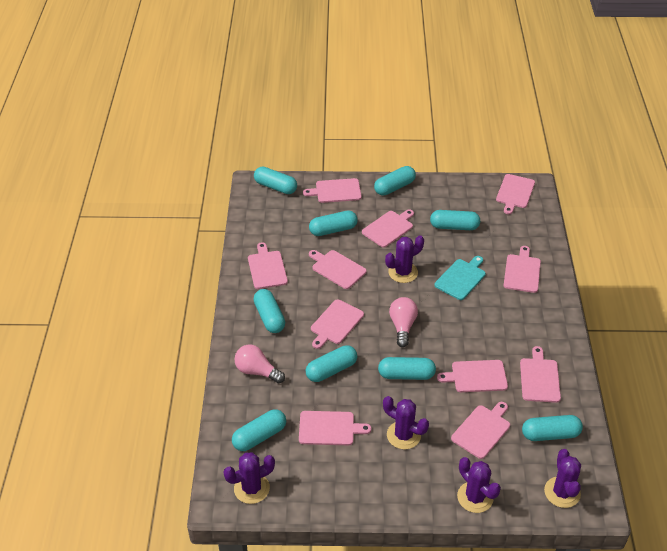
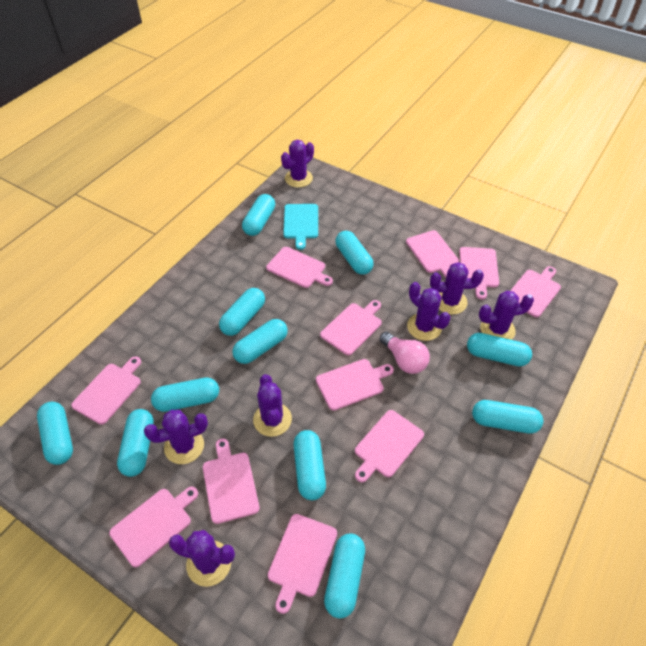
pink light bulb: [235,344,285,383] [389,297,418,347] = 2 -> [379,332,430,374] = 1
purple cactus: [223,452,275,504] [383,396,429,449] [385,235,424,283] [457,457,501,513] [544,449,581,508] = 5 -> [144,410,208,464] [169,530,235,587] [253,374,292,437] [281,140,314,188] [407,282,451,341] [430,262,484,314] [479,291,534,340] = 7
turquoise capsule: [232,409,286,451] [253,289,285,333] [254,167,297,194] [306,345,357,382] [309,211,358,236] [374,166,416,196] [378,357,436,380] [430,210,480,230] [522,415,583,441] = 9 -> [37,402,73,465] [117,409,154,477] [151,377,219,412] [219,288,265,336] [232,319,288,364] [242,194,275,236] [294,430,326,500] [324,533,365,619] [336,231,373,275] [467,333,532,367] [472,400,543,434] = 11

